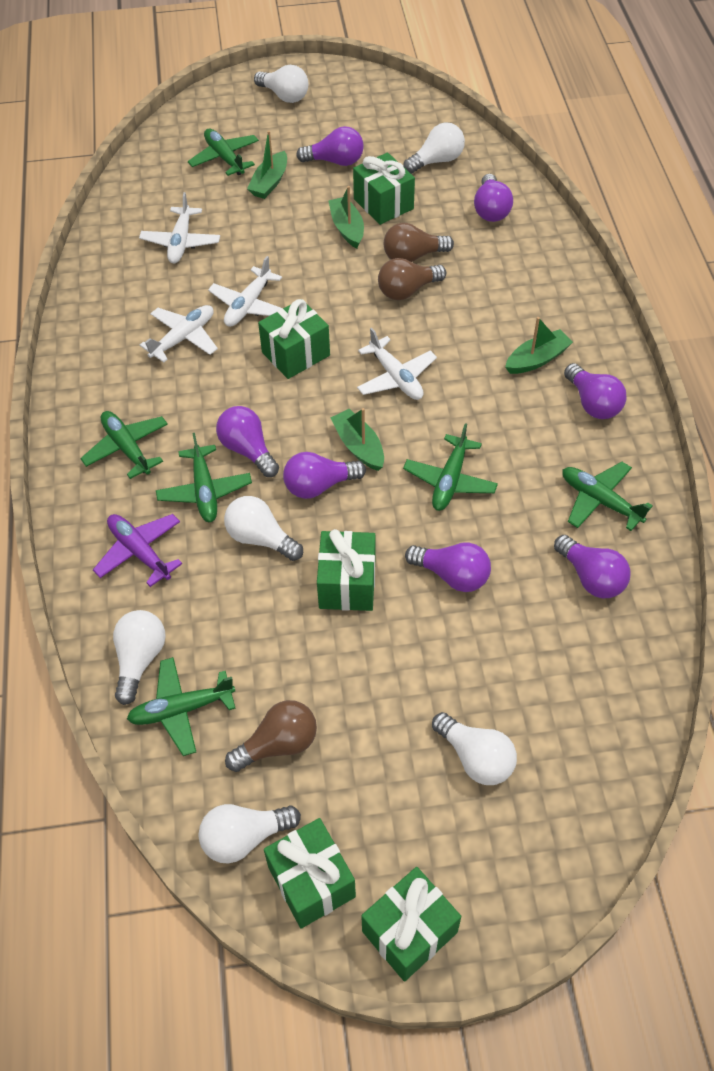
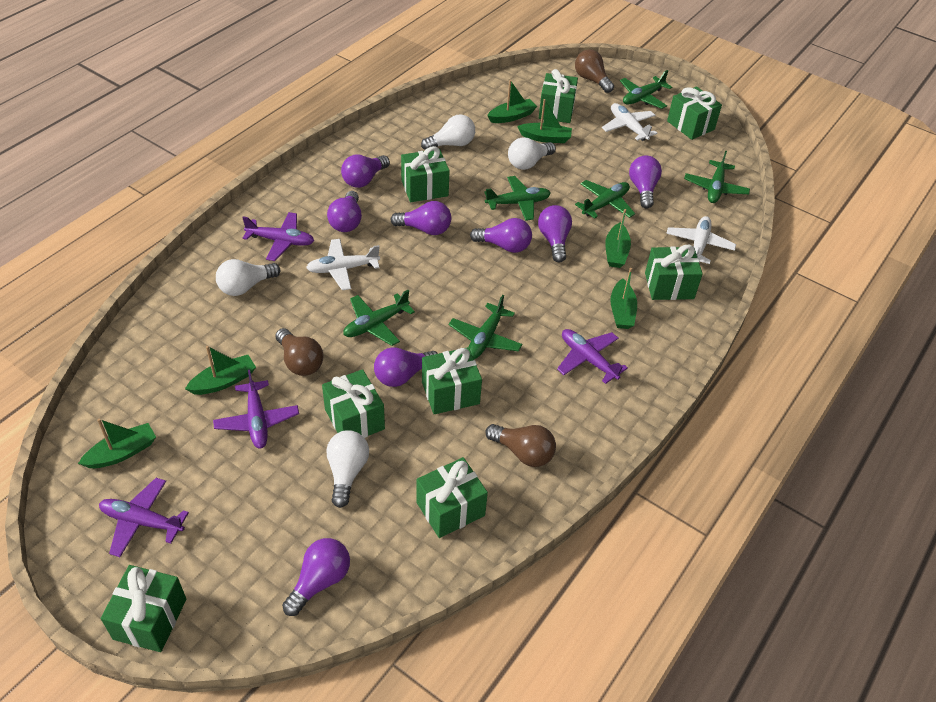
green boat: [247,131,287,199] [328,186,364,248] [331,408,384,471] [505,317,573,374] = 4 -> [78,419,156,468] [185,346,256,395] [487,80,537,123] [517,99,572,143] [605,209,631,268] [610,268,637,329] = 6
green gift: [258,299,330,379] [264,818,356,928] [317,529,375,611] [353,152,415,225] [361,867,461,981] = 5 -> [101,565,186,652] [322,369,385,438] [401,146,450,202] [416,457,488,538] [422,347,482,414] [539,69,578,123] [645,245,703,300] [667,87,722,140] = 8
purple light bulb: [216,406,279,477] [283,452,366,499] [296,126,364,166] [405,542,491,592] [474,174,513,222] [554,535,631,598] [564,363,627,419] = 7 -> [282,538,350,616] [327,191,362,232] [341,155,390,188] [374,347,438,387] [390,201,451,235] [470,218,532,253] [538,205,572,263] [629,156,662,209] = 8
purple plane: [93,514,182,587] = 1 -> [99,478,189,557] [213,370,299,449] [242,212,314,261] [557,329,628,384] = 4
white light bulb: [113,610,166,705] [199,804,301,863] [224,496,303,561] [254,65,308,103] [403,122,465,174] [432,712,517,785] = 6 -> [216,259,280,296] [326,430,369,508] [421,114,475,150] [508,137,556,170] = 4
white plane: [139,192,220,263] [140,305,218,363] [208,256,282,327] [357,328,437,400] = 4 -> [306,239,380,290] [602,103,657,141] [666,216,736,264] = 3

